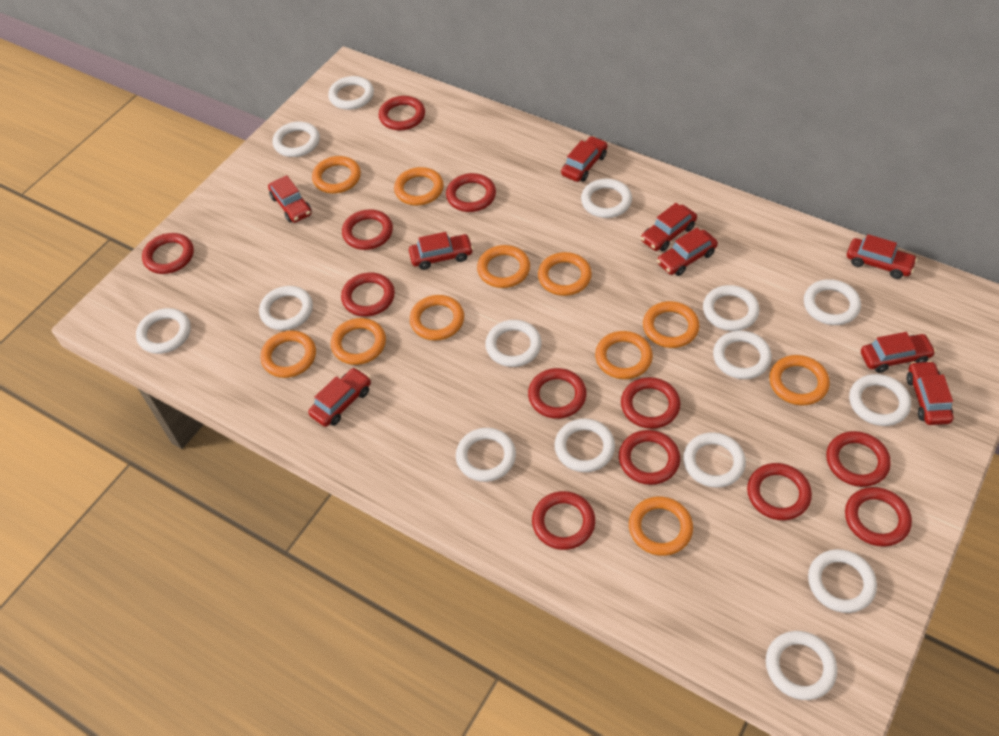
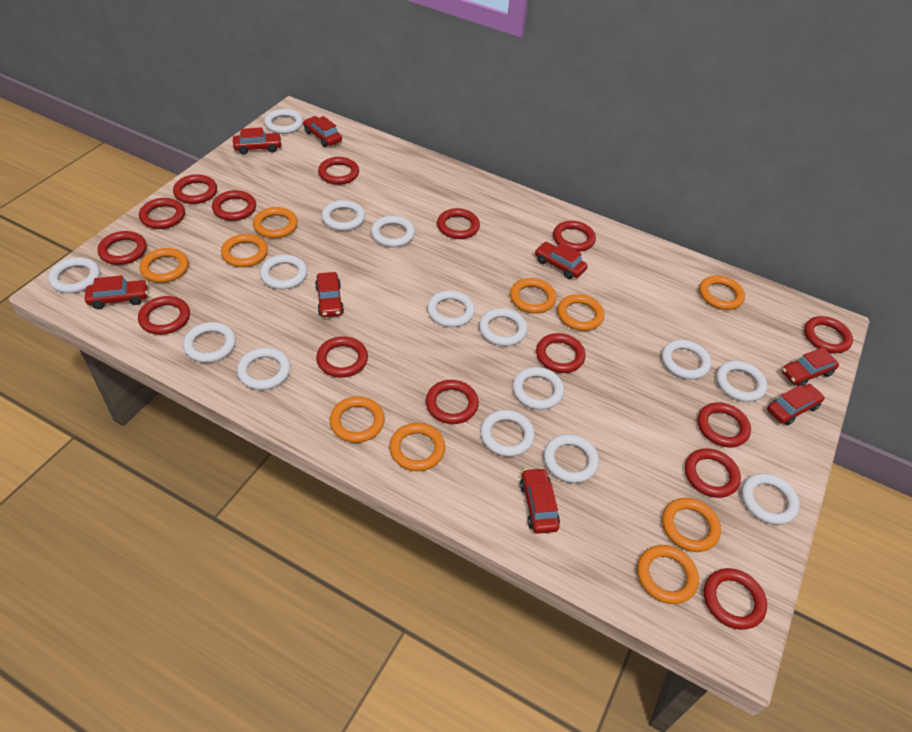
orange ring: [260,331,316,378] [312,156,361,193] [331,318,386,365] [394,167,444,205] [410,295,464,341] [477,245,530,288] [538,252,592,296] [595,331,653,379] [629,496,693,556] [643,301,700,348] [769,355,830,405] = 11 -> [139,248,189,283] [221,234,268,267] [253,207,298,238] [330,396,385,443] [389,423,445,471] [510,278,556,314] [557,294,604,331] [637,545,699,604] [662,498,721,552] [699,275,745,310] = 10
red car: [268,175,312,223] [308,367,371,427] [409,232,473,270] [561,136,608,182] [641,203,697,251] [657,228,718,276] [847,234,917,279] [861,332,936,373] [907,361,953,425] = 9 -> [85,275,148,309] [233,127,282,154] [303,116,342,147] [315,272,344,317] [520,468,560,534] [535,242,588,279] [767,384,825,425] [781,347,839,386] = 8
red ring: [142,233,194,274] [341,272,395,317] [342,209,393,250] [379,96,425,130] [446,173,496,212] [528,368,586,419] [532,491,595,550] [619,430,680,485] [621,377,680,429] [747,463,812,520] [826,431,891,487] [845,487,912,547] = 12 -> [98,231,147,265] [138,296,190,335] [139,198,185,229] [173,174,217,204] [212,190,256,221] [316,336,368,378] [318,157,359,185] [426,380,479,424] [437,208,480,239] [536,333,586,373] [553,221,596,252] [685,448,741,498] [697,402,751,448] [704,568,767,630] [804,316,853,353] = 15

